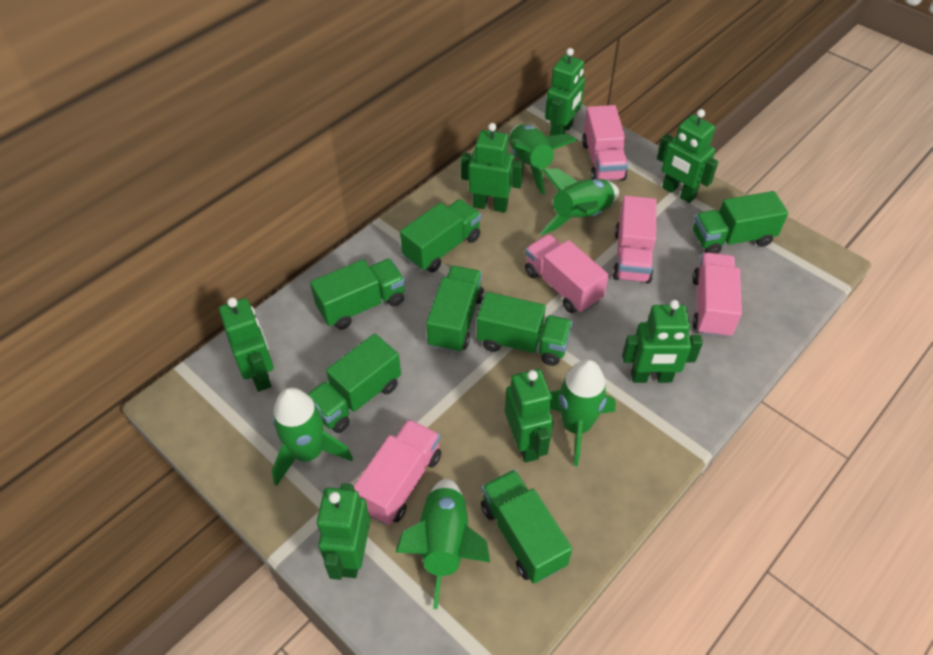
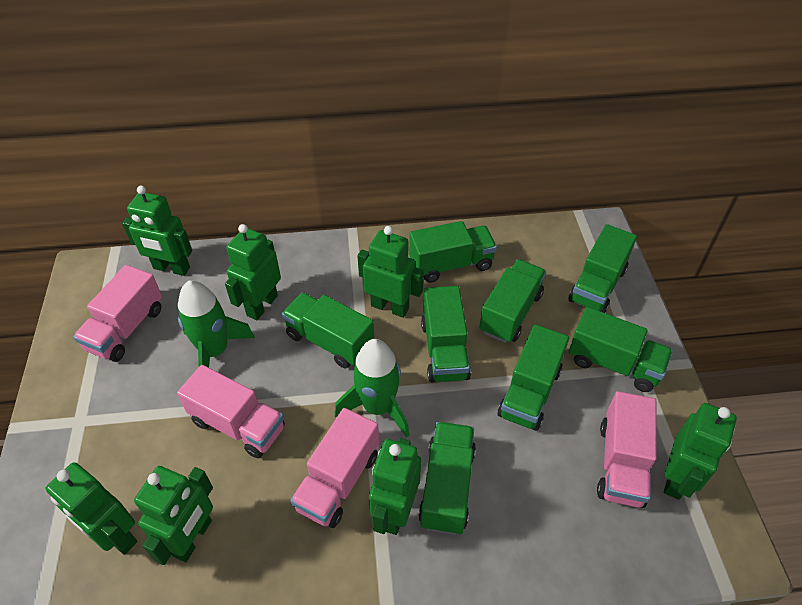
green rocket: [272,388,353,486] [395,478,490,609] [509,124,577,195] [540,169,619,235] [550,359,616,466] = 5 -> [178,280,255,368] [334,339,409,437] = 2
green truck: [307,334,401,433] [310,259,405,330] [400,199,481,272] [426,266,484,353] [477,292,573,366] [481,470,572,584] [693,191,788,254] = 7 -> [282,292,374,368] [409,221,497,283] [418,422,476,535] [421,286,471,382] [479,259,546,343] [498,324,569,431] [568,224,637,313] [569,307,673,392] = 8
pink truck: [354,419,441,525] [525,234,609,313] [582,105,628,181] [613,196,657,284] [692,252,742,338] = 5 -> [73,265,162,362] [177,365,285,458] [290,408,379,528] [597,391,657,508] = 4

